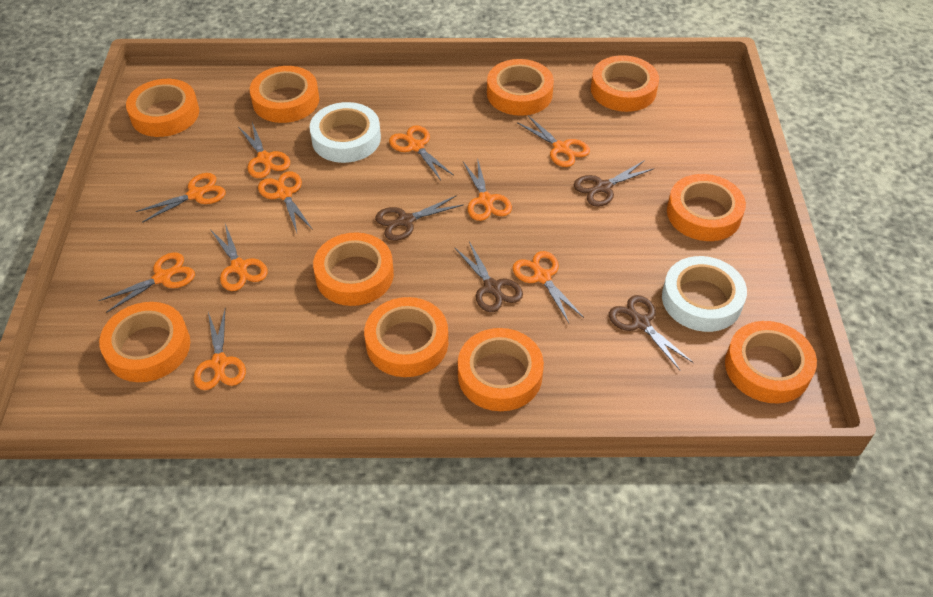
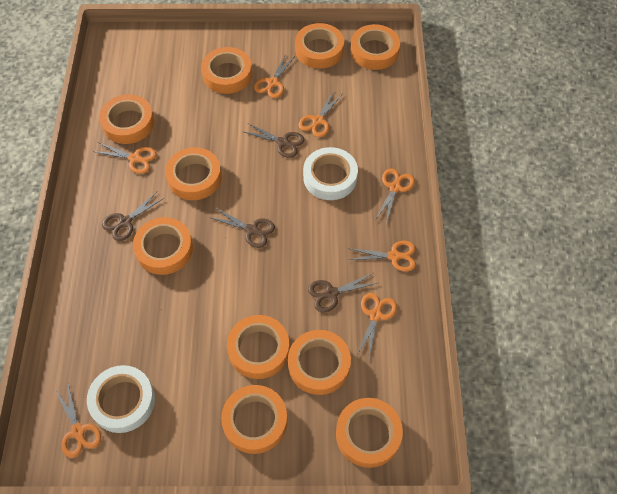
orange scissors: [98,252,195,313] [136,173,226,223] [194,310,246,390] [210,224,268,291] [239,122,290,178] [258,171,313,232] [389,125,454,180] [463,157,512,221] [513,251,584,323] [517,116,590,167] = 10 -> [55,385,101,458] [93,142,157,174] [254,53,295,98] [298,91,342,137] [348,241,416,272] [356,293,397,357] [376,169,415,224] = 7

